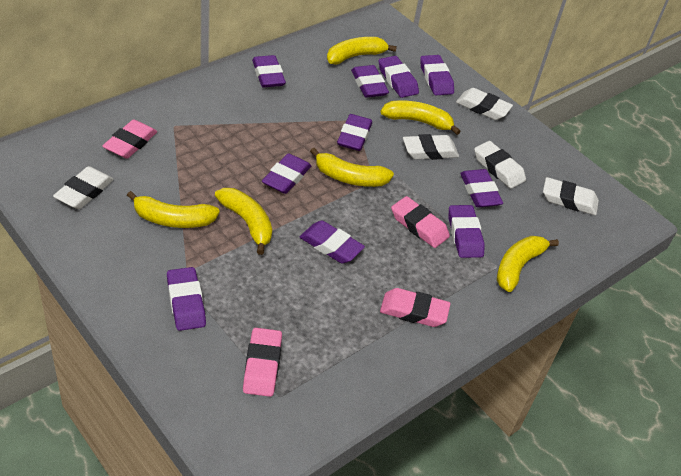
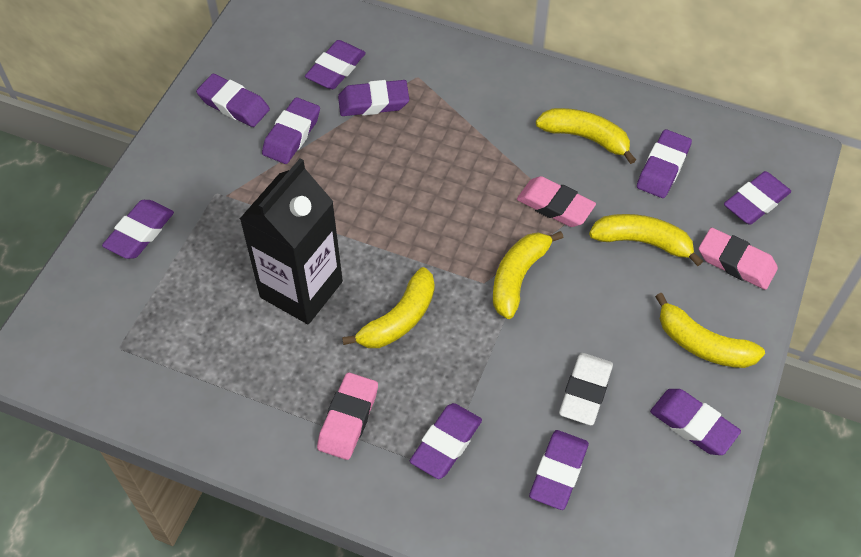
black carton: none = 0 -> [240,158,343,324] = 1
pink eraser: [102,120,157,159] [243,328,282,397] [380,288,451,327] [391,196,450,248] = 4 -> [317,372,378,460] [517,176,596,227] [699,228,778,290] = 3
white eraser: [53,166,114,209] [403,134,459,160] [456,88,513,120] [474,141,526,188] [543,177,599,215] = 5 -> [559,353,613,425] = 1
yellow banana: [127,191,220,228] [215,188,272,255] [310,148,394,187] [327,37,397,65] [381,101,461,135] [497,236,559,292] = 6 -> [342,267,434,348] [493,231,563,319] [536,108,636,164] [589,214,703,266] [655,293,765,368] = 5

